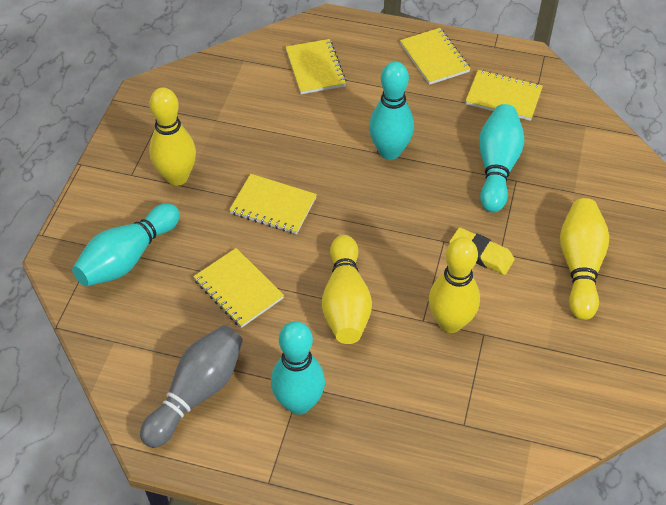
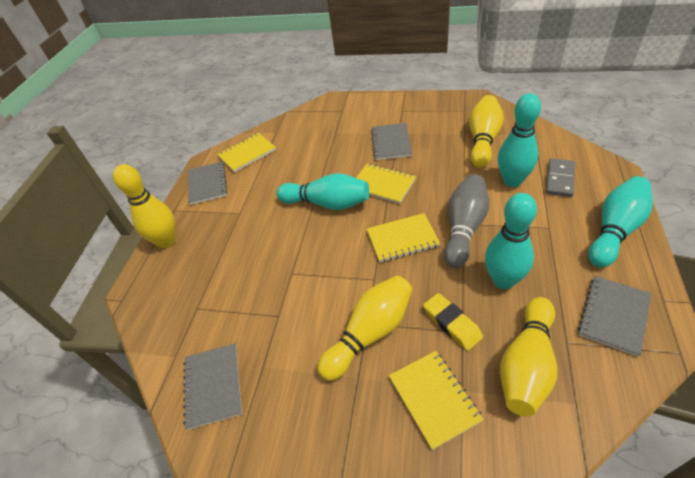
grey domino: none = 0 -> [546,158,575,197] = 1
grey notebook: none = 0 -> [183,343,242,430] [188,162,227,205] [371,123,412,160] [578,276,652,357] = 4
yellow notebook: [193,248,284,328] [229,174,317,234] [286,39,347,94] [400,28,471,85] [465,70,543,121] = 5 -> [217,133,276,172] [356,164,416,204] [367,213,440,262] [389,351,484,450] = 4

